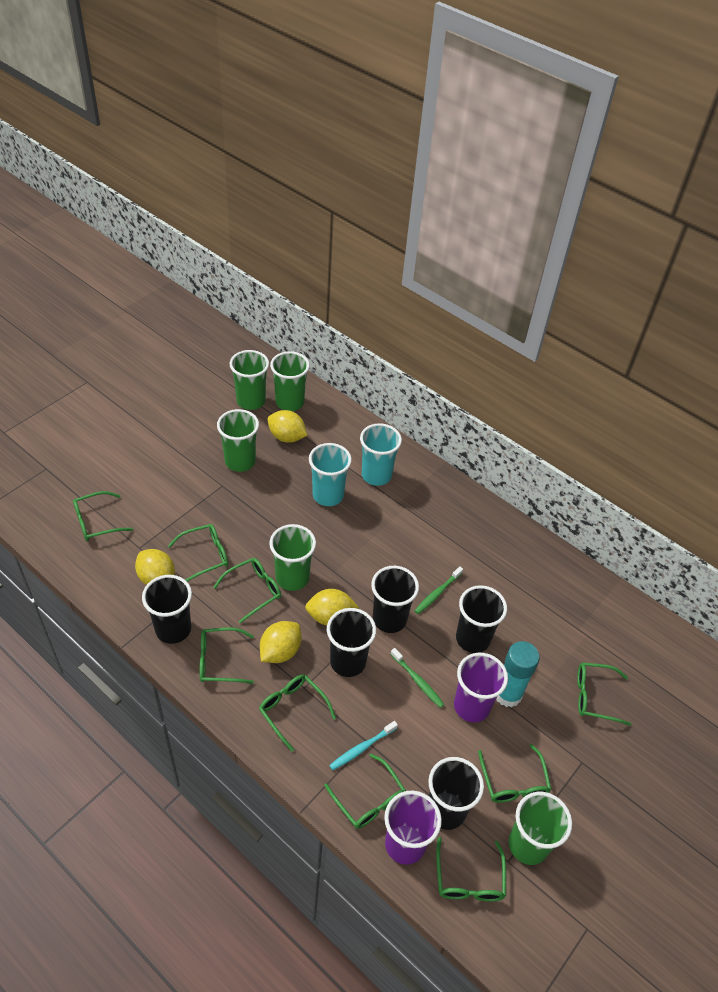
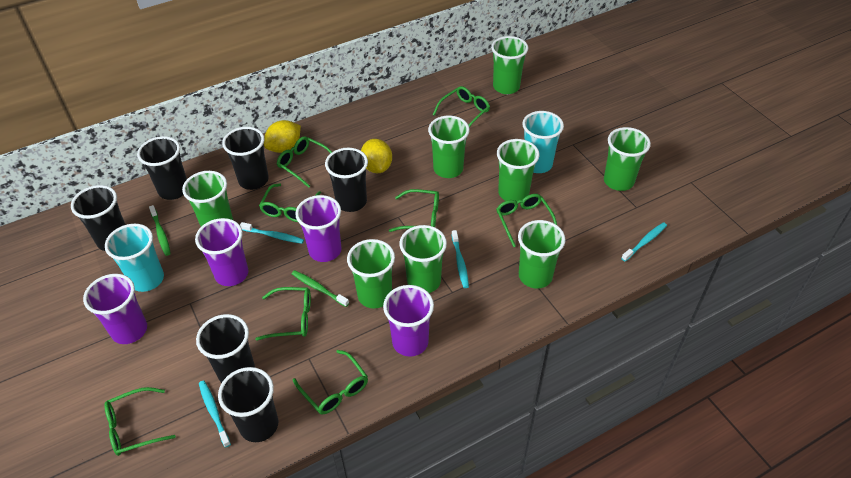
black cup: [142,575,192,644] [327,608,376,677] [371,566,419,633] [428,757,484,830] [456,585,507,653] = 5 -> [71,185,126,251] [137,136,187,200] [196,314,255,383] [218,367,278,442] [222,127,269,190] [325,148,368,212] = 6
green cup: [217,409,259,472] [230,350,269,410] [269,524,316,591] [270,351,310,411] [508,792,572,865] = 5 -> [182,171,233,227] [347,239,395,308] [399,225,447,293] [428,116,470,178] [491,36,528,94] [497,139,539,201] [518,220,566,289] [604,127,651,191] = 8
green glasses: [73,491,133,541] [168,524,228,582] [200,627,254,684] [213,558,281,624] [259,675,336,752] [324,754,406,829] [436,837,506,902] [478,744,552,803] [577,662,631,726] = 9 -> [104,387,176,456] [255,287,311,341] [259,183,321,222] [277,136,332,188] [293,350,368,415] [389,189,439,232] [433,86,490,127] [496,194,557,247] = 8
purple cup: [384,791,442,865] [454,653,508,722] = 2 -> [83,274,147,344] [195,218,248,286] [295,195,342,262] [383,285,434,357] = 4
turquoise glue stick: [496,641,540,707] = 1 -> none = 0
turquoise toothbrush: [329,721,398,770] = 1 -> [199,380,231,448] [240,222,304,244] [452,230,469,288] [621,222,667,261] = 4
yellow lemon: [135,549,175,585] [260,621,301,663] [267,410,308,443] [305,589,359,625] = 4 -> [264,120,301,153] [361,139,392,173] = 2

